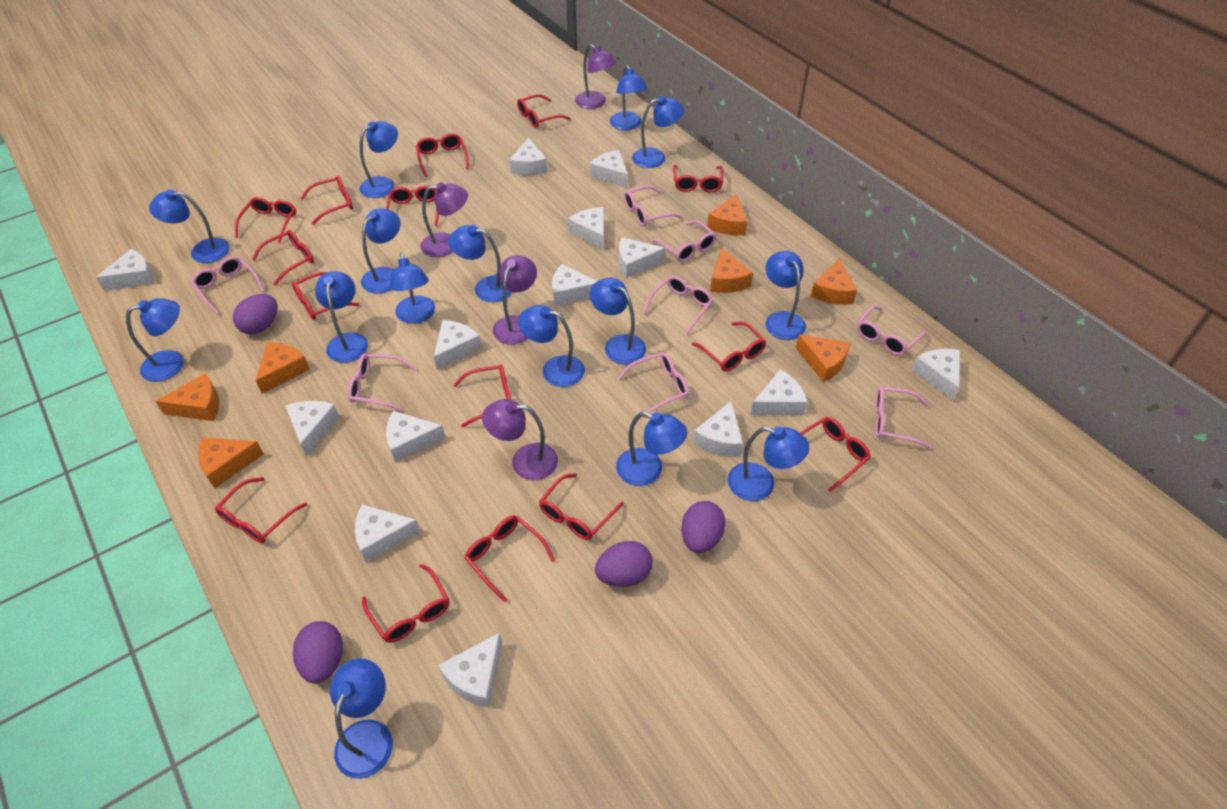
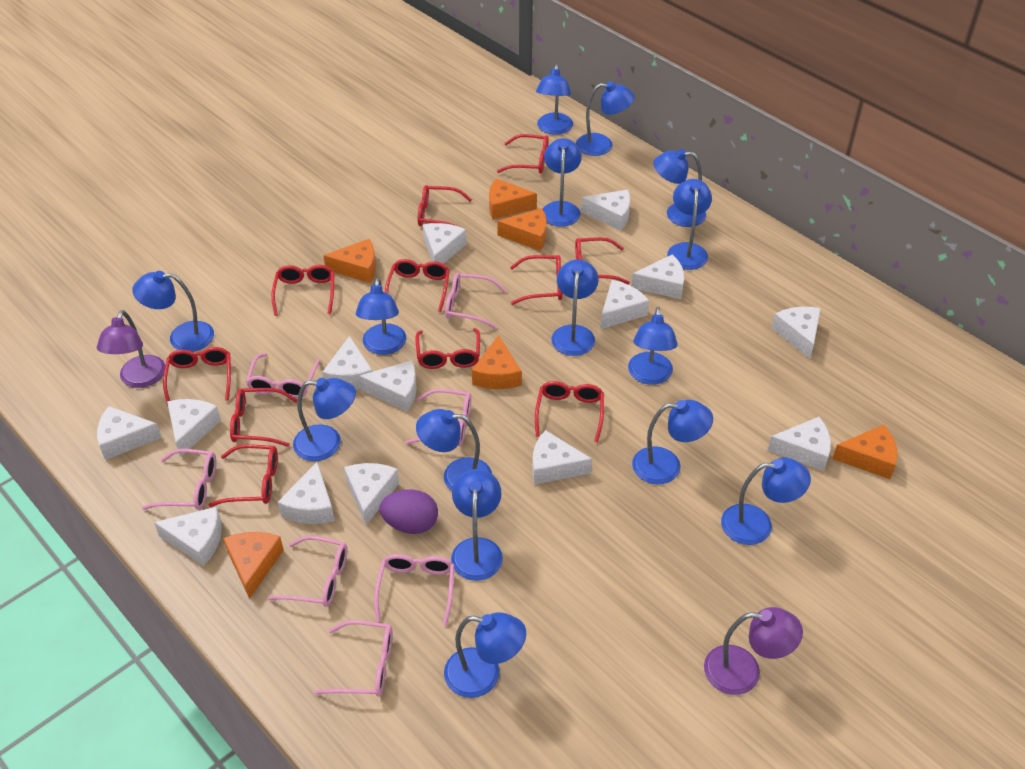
orange cheese: [155,373,219,421] [198,437,264,488] [256,342,310,394] [707,194,748,235] [710,248,753,293] [796,334,850,382] [811,259,857,305] = 7 -> [223,532,284,599] [323,239,376,283] [472,335,522,389] [489,179,537,220] [497,208,547,251] [832,425,898,479] = 6
pink glasses: [191,256,265,315] [348,354,417,411] [618,352,689,417] [624,185,683,226] [643,276,713,335] [650,220,717,262] [857,306,926,356] [875,387,932,449] = 8 -> [142,449,216,510] [246,353,321,398] [267,536,348,607] [314,620,393,696] [374,554,454,626] [405,389,471,446] [445,273,506,329] = 7
purple egg: [233,294,277,335] [293,621,343,684] [595,541,653,587] [681,501,726,553] = 4 -> [380,489,438,534] = 1
purple lamp: [421,182,468,257] [482,399,558,480] [493,255,537,345] [575,44,616,109] = 4 -> [97,310,165,388] [704,607,803,695] = 2
red glasses: [215,477,307,543] [235,197,296,243] [252,230,314,285] [292,272,359,320] [301,176,353,225] [362,564,449,643] [386,185,439,226] [416,133,469,177] [453,365,511,427] [464,515,555,602] [517,94,571,128] [539,473,624,540] [673,165,723,192] [692,322,766,372] [800,417,871,492] = 15 -> [163,347,231,406] [209,444,278,507] [230,388,297,447] [271,265,334,316] [385,259,450,312] [416,328,480,369] [418,185,472,226] [497,134,549,174] [510,255,562,305] [535,381,604,443] [575,237,630,285] = 11

